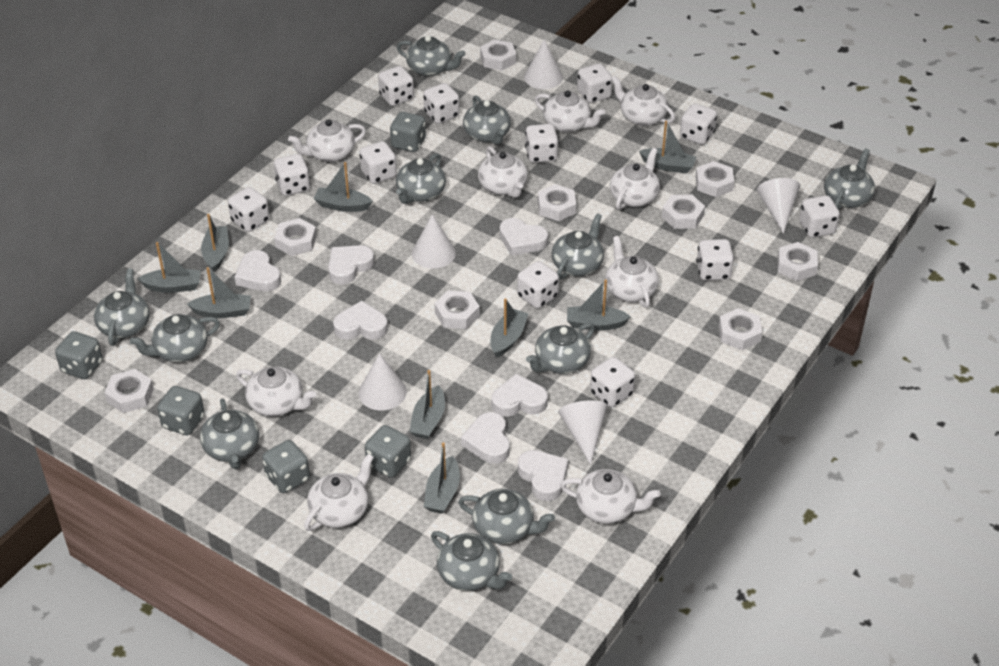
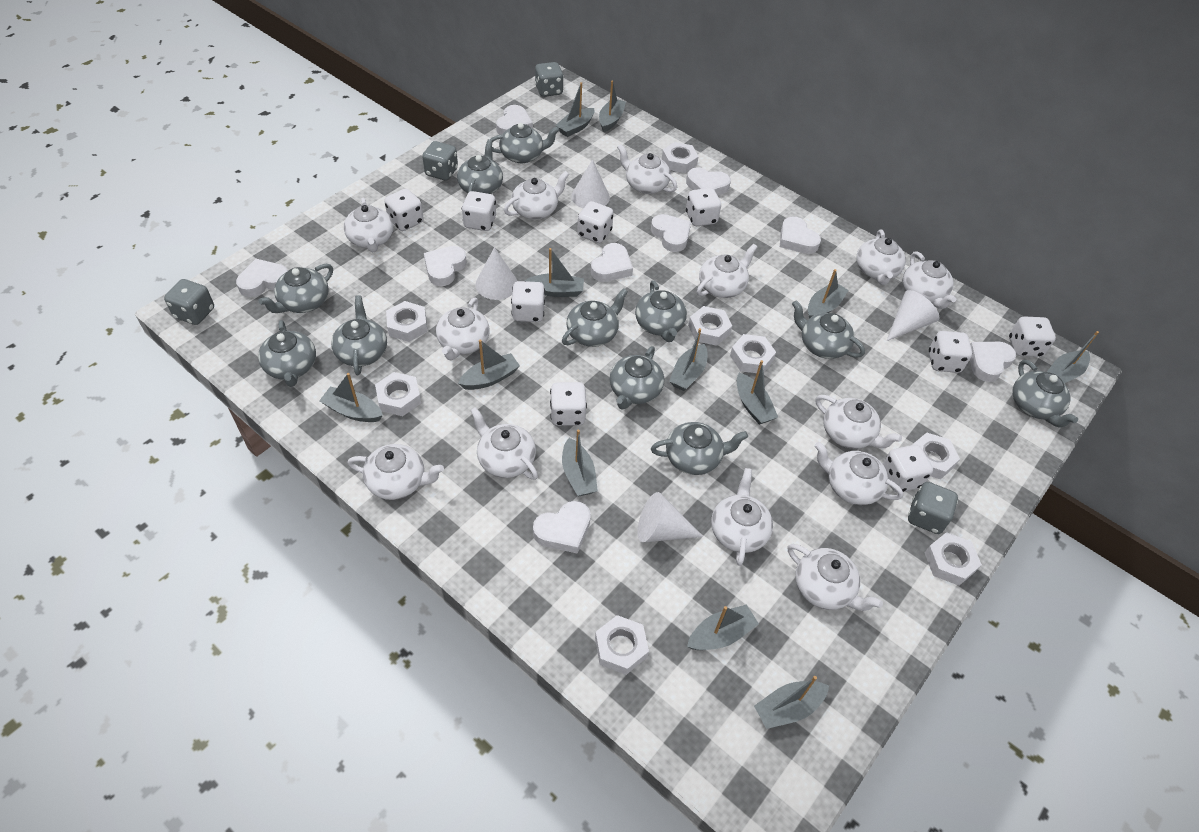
grey boat: [138,242,201,293] [187,267,251,318] [201,214,229,272] [314,162,373,212] [409,370,445,439] [424,442,460,514] [491,298,528,358] [567,279,631,331] [639,120,697,173] = 9 -> [319,373,383,422] [458,340,520,390] [525,248,584,297] [555,82,595,137] [562,430,598,496] [599,80,626,132] [669,328,707,391] [687,604,759,650] [737,360,778,425] [754,676,829,729] [808,269,849,319] [1047,331,1099,383] = 12
grey dice: [55,331,103,379] [157,386,205,435] [262,440,310,493] [365,425,411,478] [390,112,426,152] = 5 -> [164,279,214,325] [422,141,458,180] [535,62,564,97] [908,482,958,534] = 4
white cone: [358,353,407,410] [412,214,456,268] [524,39,563,89] [558,400,607,465] [757,178,800,234] = 5 -> [476,247,517,300] [571,159,610,208] [637,492,703,542] [887,290,940,341] = 4
white dice: [228,187,269,232] [274,154,310,196] [359,141,397,184] [378,66,414,106] [423,83,460,124] [517,261,559,308] [525,124,559,163] [577,64,613,103] [590,357,635,407] [680,103,717,145] [696,239,734,281] [799,195,840,238] = 12 -> [384,189,424,231] [462,191,496,231] [511,281,545,322] [550,382,587,426] [577,201,613,243] [686,188,721,226] [883,445,933,492] [929,331,972,373] [1009,317,1056,357] = 9
white heart: [234,250,281,292] [328,245,374,285] [333,301,388,340] [461,412,510,464] [491,374,548,417] [500,218,548,256] [518,450,568,501] = 7 -> [236,259,288,297] [424,246,467,286] [496,105,533,135] [533,501,591,554] [591,243,633,282] [651,214,691,252] [686,167,731,195] [780,217,821,254] [970,342,1016,382] = 9
white nut: [104,369,154,413] [274,218,317,256] [434,290,480,329] [480,39,516,71] [538,184,576,221] [662,194,705,229] [695,161,734,197] [719,308,762,350] [777,242,818,281] = 9 -> [375,372,421,416] [386,301,428,342] [595,615,649,675] [662,142,699,173] [688,306,732,346] [730,334,776,373] [912,433,960,479] [925,532,982,585] = 8
white teapot: [236,366,316,417] [288,119,366,162] [304,454,374,531] [478,146,528,198] [535,91,605,133] [561,469,661,524] [605,236,659,308] [610,148,660,210] [611,76,675,126] = 9 -> [344,198,394,252] [347,444,444,500] [436,298,490,360] [470,407,538,480] [504,171,569,220] [617,144,677,194] [697,244,757,298] [711,468,773,566] [788,544,883,611] [814,442,903,505] [816,395,902,449] [856,230,906,285] [903,252,956,309] = 13

